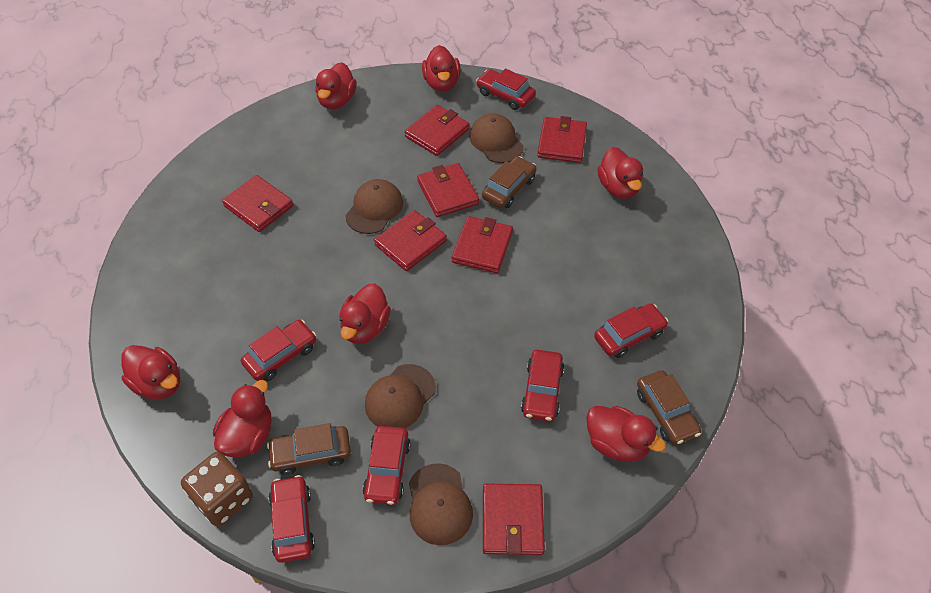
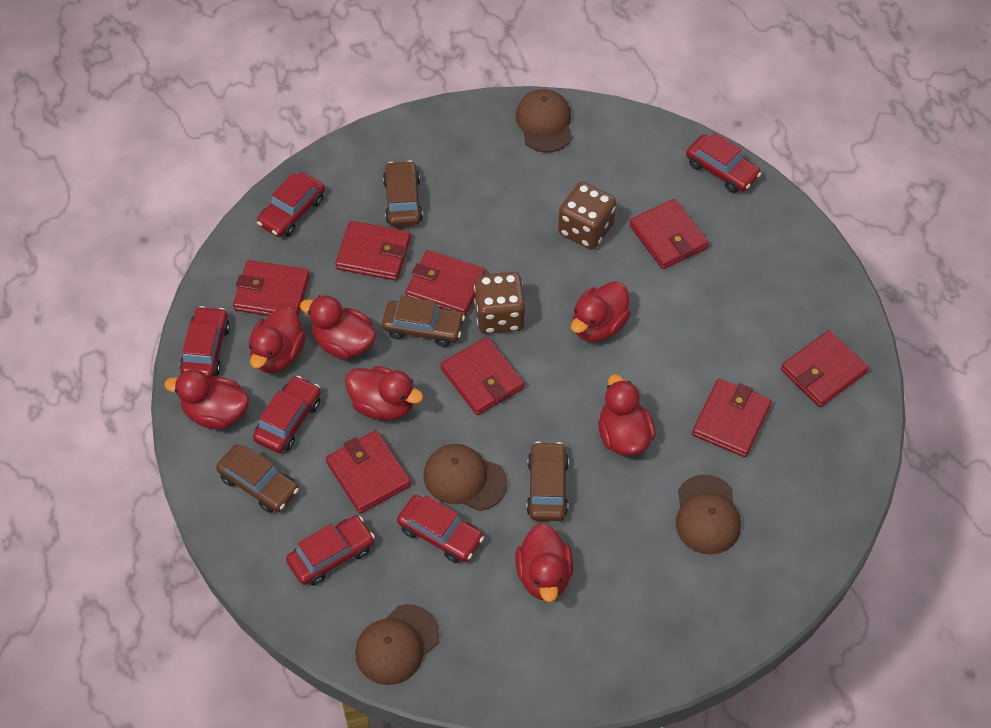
brown car: [267,423,351,475] [482,156,537,208] [637,370,701,445] = 3 -> [216,444,299,513] [382,296,465,347] [383,160,423,227] [526,441,569,521] = 4
brown dice: [181,452,253,527] = 1 -> [474,272,525,334] [558,182,616,249] = 2
red wallet: [222,175,293,232] [374,210,447,271] [405,105,469,156] [417,163,479,217] [452,216,513,273] [483,484,545,555] [537,116,587,163] = 7 -> [233,260,310,316] [326,430,411,514] [335,221,411,281] [406,250,486,316] [440,337,524,415] [629,199,709,269] [692,378,772,457] [781,330,869,407] = 8

